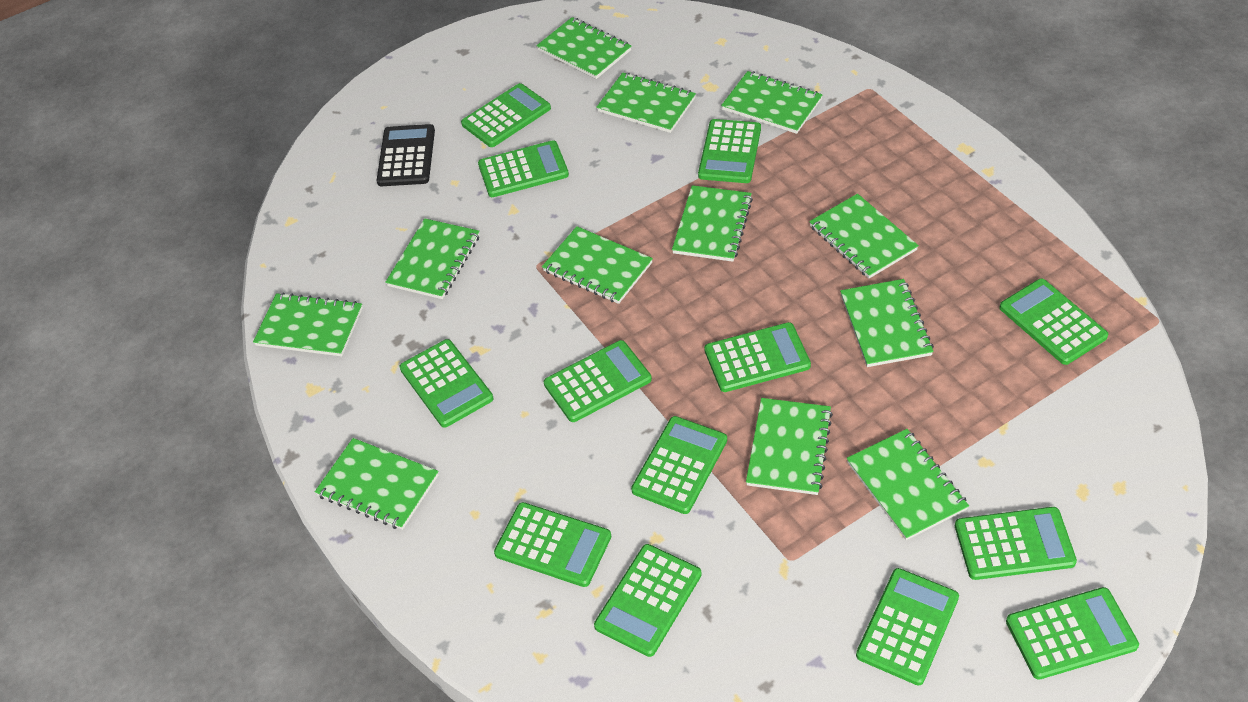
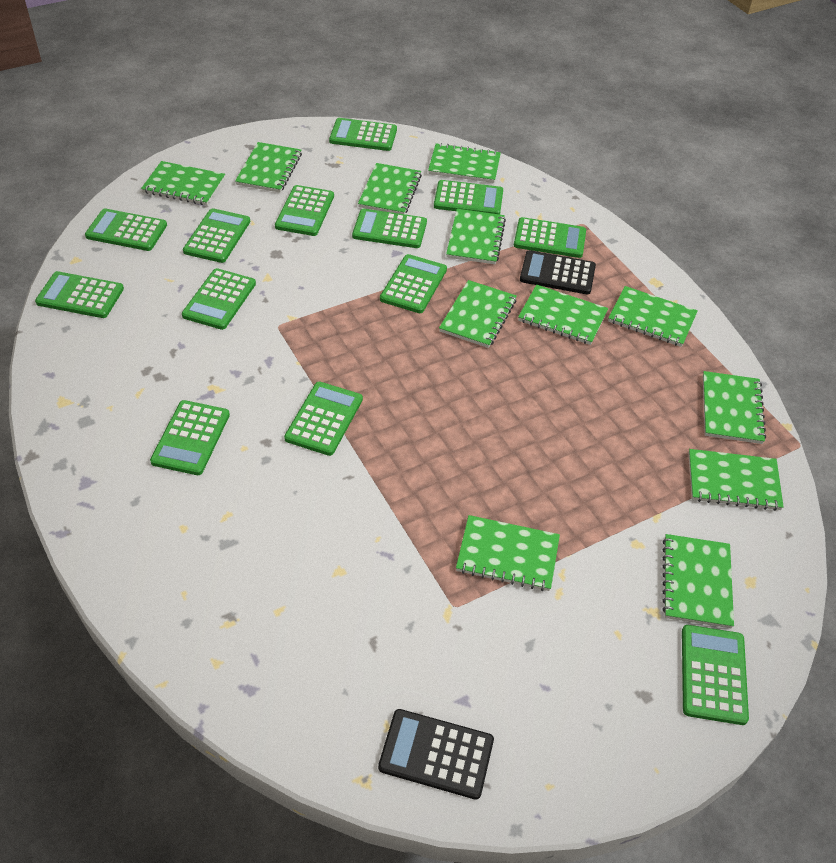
black calculator: [377,124,435,186] = 1 -> [378,709,494,800] [520,250,596,295] = 2

